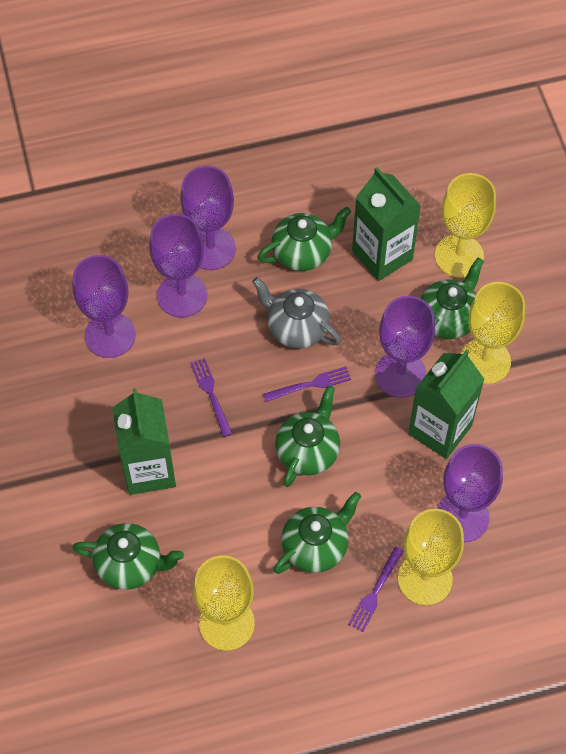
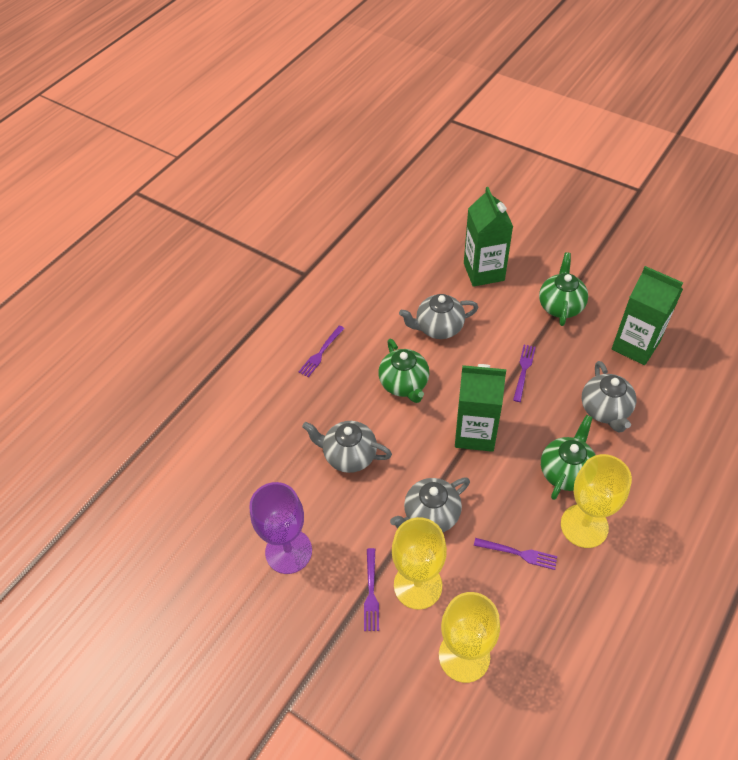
green teapot: [73,523,184,590] [257,207,351,271] [273,492,361,574] [275,386,340,487] [421,258,484,339] = 5 -> [378,339,429,403] [539,253,588,326] [541,415,596,500] = 3
grey teapot: [252,277,341,349] = 1 -> [302,421,392,473] [390,478,470,532] [399,294,478,339] [582,361,636,433] = 4
purple fork: [190,358,233,437] [263,366,351,402] [348,546,404,632] = 3 -> [299,325,345,377] [364,548,379,631] [474,538,557,570] [513,345,536,402] = 4
purple goblet: [73,255,136,358] [149,214,207,317] [181,166,236,270] [375,296,435,398] [437,444,503,542] = 5 -> [249,482,312,574] = 1
yellow goblet: [193,555,255,651] [398,509,464,605] [435,173,496,278] [461,282,525,384] = 4 -> [392,517,447,610] [439,592,500,683] [561,454,632,548] = 3

